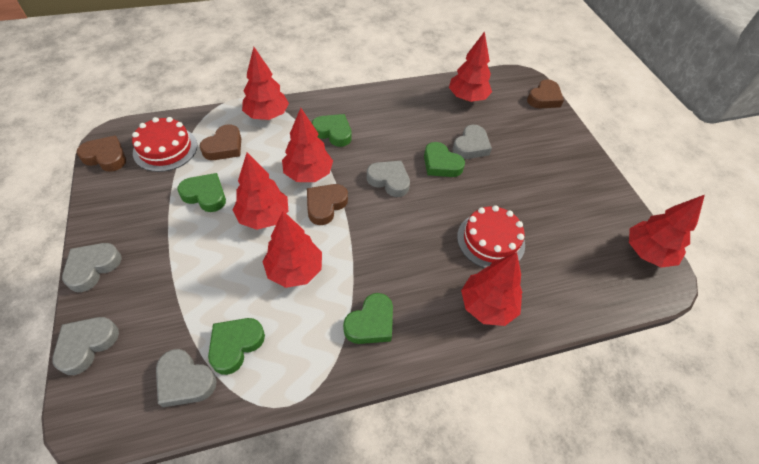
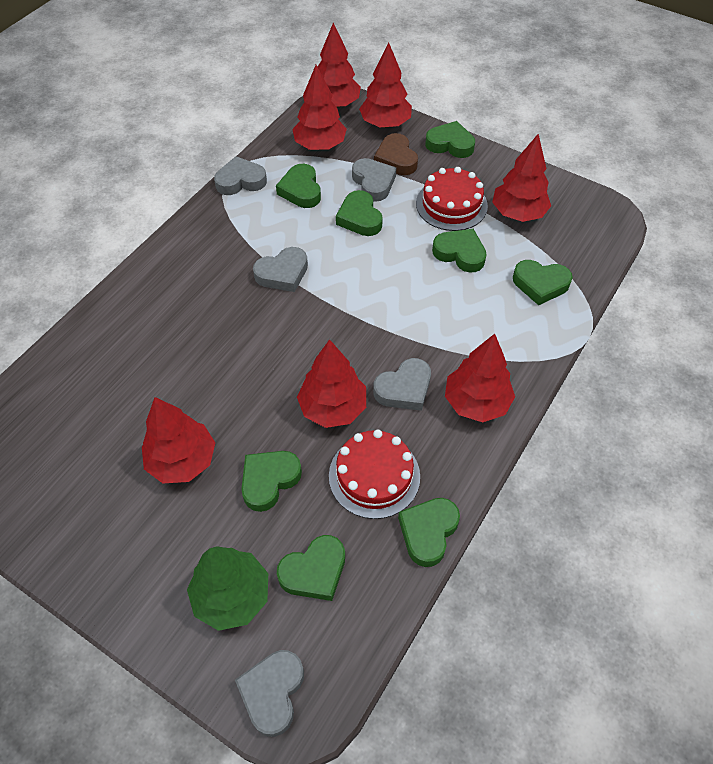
brown heart: [76,135,126,172] [200,124,241,160] [307,184,348,225] [527,79,564,108] = 4 -> [374,133,418,175] = 1
green heart: [177,173,226,212] [208,318,265,375] [312,114,351,147] [343,293,393,344] [424,142,465,177] = 5 -> [241,451,302,512] [276,164,321,208] [277,535,345,601] [336,190,383,236] [398,498,460,567] [425,121,475,158] [432,229,487,273] [513,260,573,305] = 8
green tree: none = 0 -> [187,546,268,631] = 1

